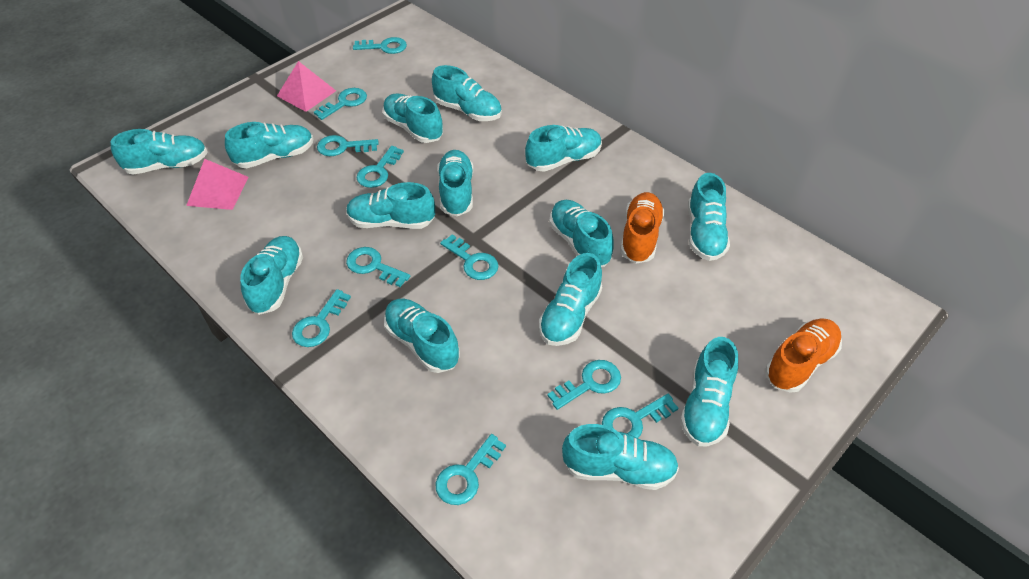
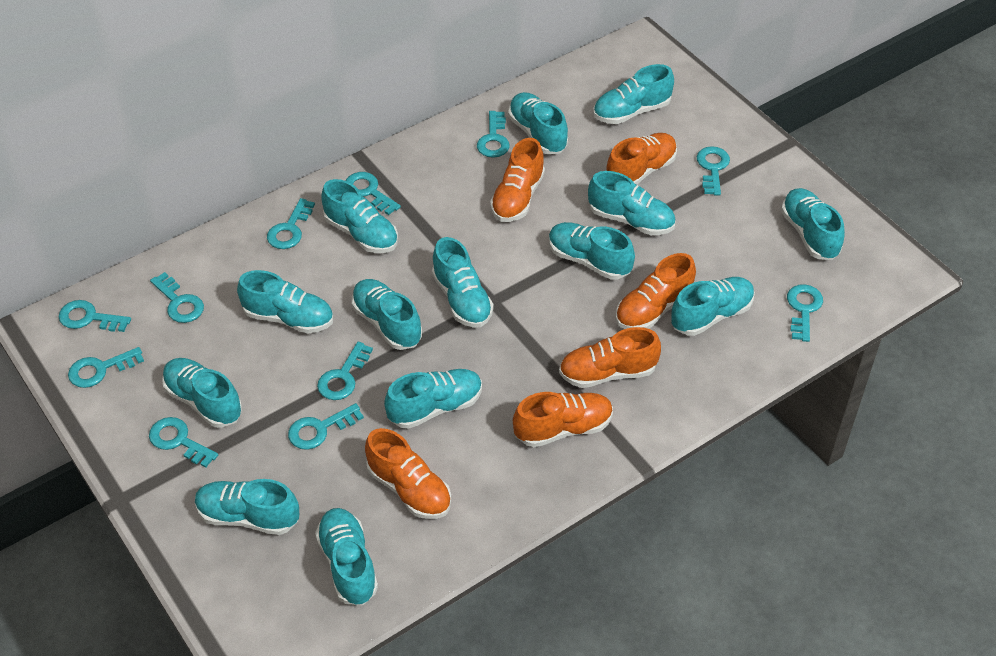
orange shoe: [621,192,665,263] [765,318,842,393] = 2 -> [365,428,451,519] [490,138,545,222] [513,392,613,447] [559,327,661,388] [606,133,677,185] [616,253,696,329] = 6
pink pyramid: [186,159,249,210] [277,61,336,112] = 2 -> none = 0
turquoise key: [292,289,351,347] [314,88,367,120] [317,135,379,156] [346,247,410,287] [353,37,407,54] [356,146,404,188] [436,434,506,505] [440,234,498,280] [547,360,621,410] [602,394,678,438] = 10 -> [59,300,131,332] [68,347,144,388] [149,417,218,468] [150,272,204,323] [267,198,315,249] [288,403,364,450] [317,342,373,400] [346,172,401,215] [477,111,510,158] [697,146,730,195] [787,284,823,342] = 11

